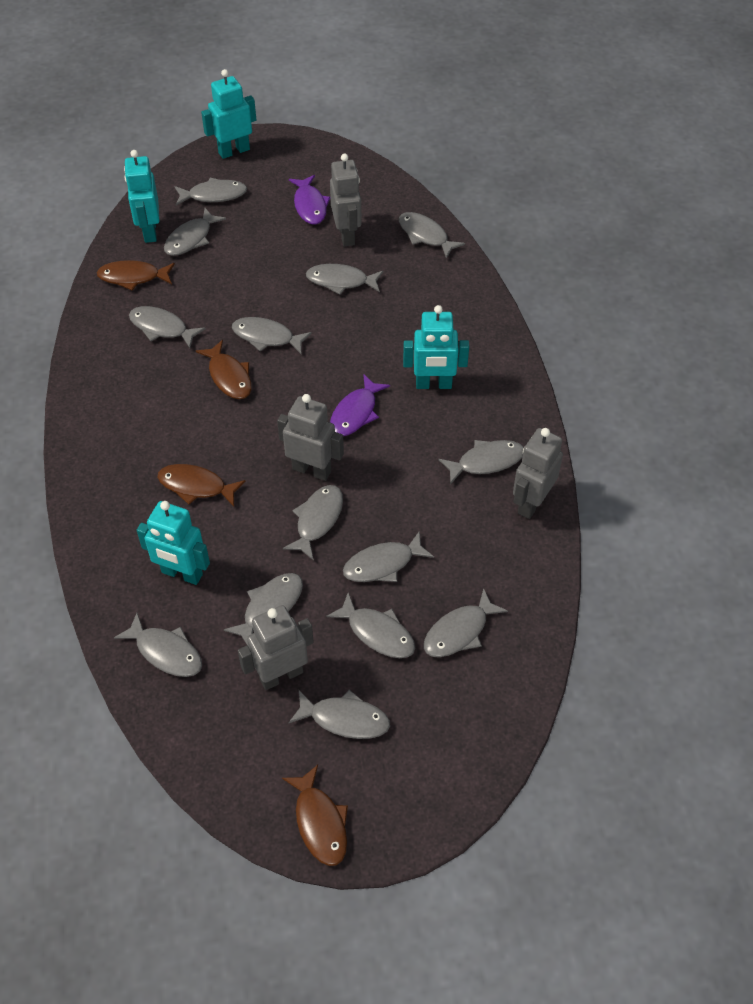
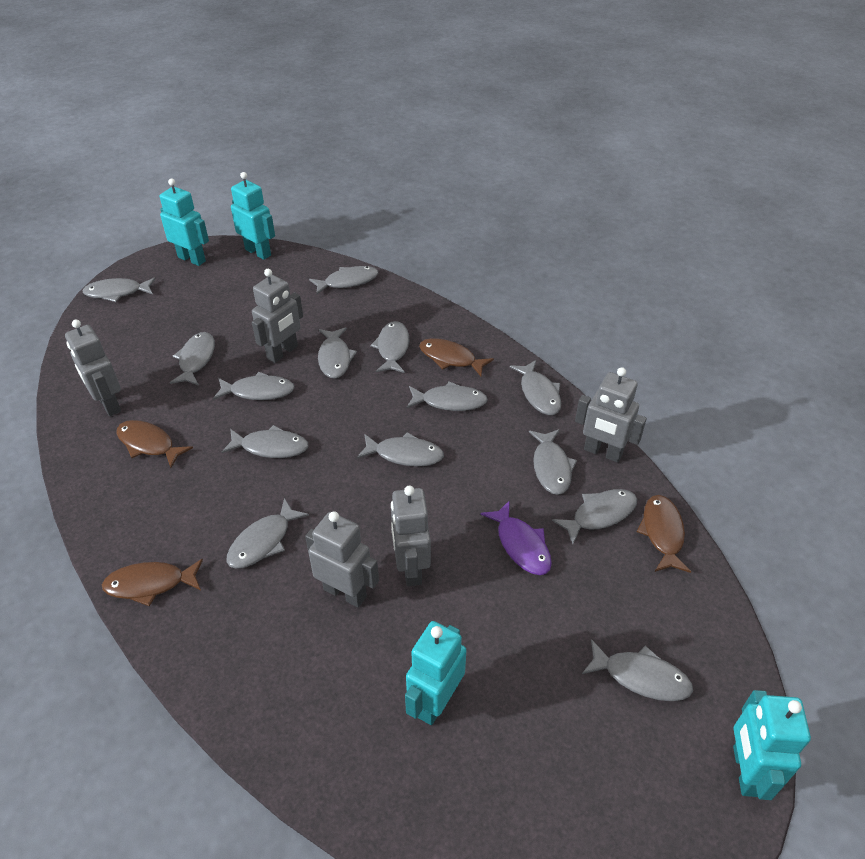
grey robot: [238,605,314,690] [277,394,344,481] [330,154,362,247] [513,428,563,519] = 4 -> [65,320,121,416] [252,269,303,363] [305,511,379,608] [391,486,431,586] [575,367,647,463] = 5
purple fish: [289,175,331,225] [330,374,390,436] = 2 -> [481,500,552,575] = 1

